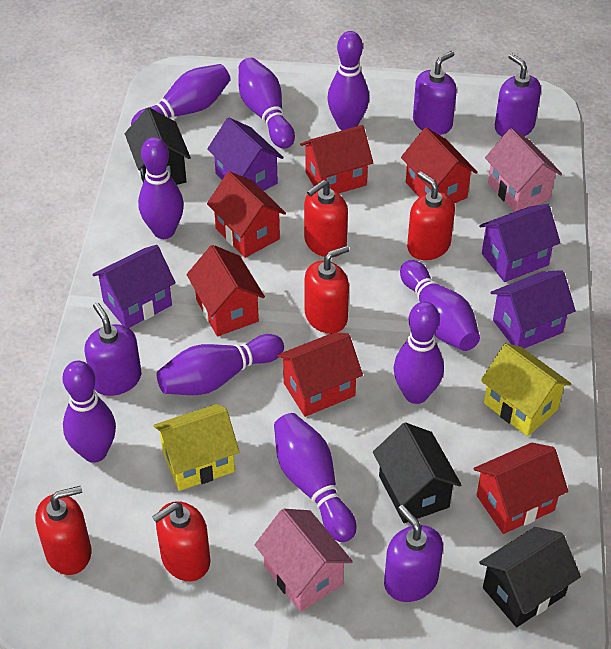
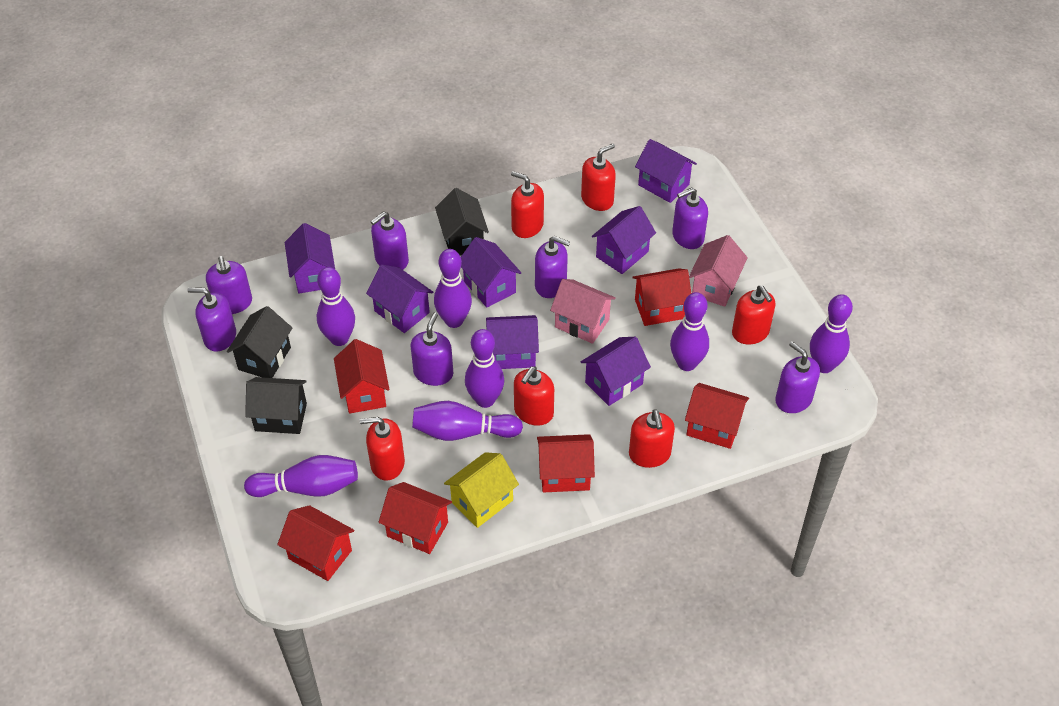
purple bowling pin: [63,361,116,463] [131,64,231,125] [138,137,184,239] [157,334,284,395] [238,58,295,149] [274,413,356,542] [327,31,369,130] [394,301,444,404] [400,260,480,351] = 9 -> [244,455,358,497] [317,267,355,346] [412,401,523,441] [434,249,472,328] [465,329,504,408] [670,292,709,371] [810,294,853,373] = 7
purple house: [92,245,176,328] [207,118,284,191] [479,204,560,282] [490,270,576,348] = 4 -> [285,223,335,293] [366,265,433,333] [461,237,521,308] [486,315,539,369] [581,337,651,406] [592,206,656,274] [635,139,697,203] = 7
purple soap dispenser: [85,302,141,396] [384,505,443,602] [413,51,457,135] [495,54,541,137] = 4 -> [188,287,236,352] [206,256,252,314] [370,212,409,270] [410,313,453,386] [535,236,570,298] [672,188,708,249] [775,341,820,413] = 7
red soap dispenser: [36,486,91,575] [152,501,211,581] [304,180,348,257] [305,246,349,333] [407,172,455,260] = 5 -> [360,417,405,481] [511,171,544,238] [514,366,554,426] [581,143,616,211] [629,409,675,468] [732,286,775,344] = 6
yellow house: [153,404,239,491] [481,343,571,436] = 2 -> [444,452,519,528] = 1

